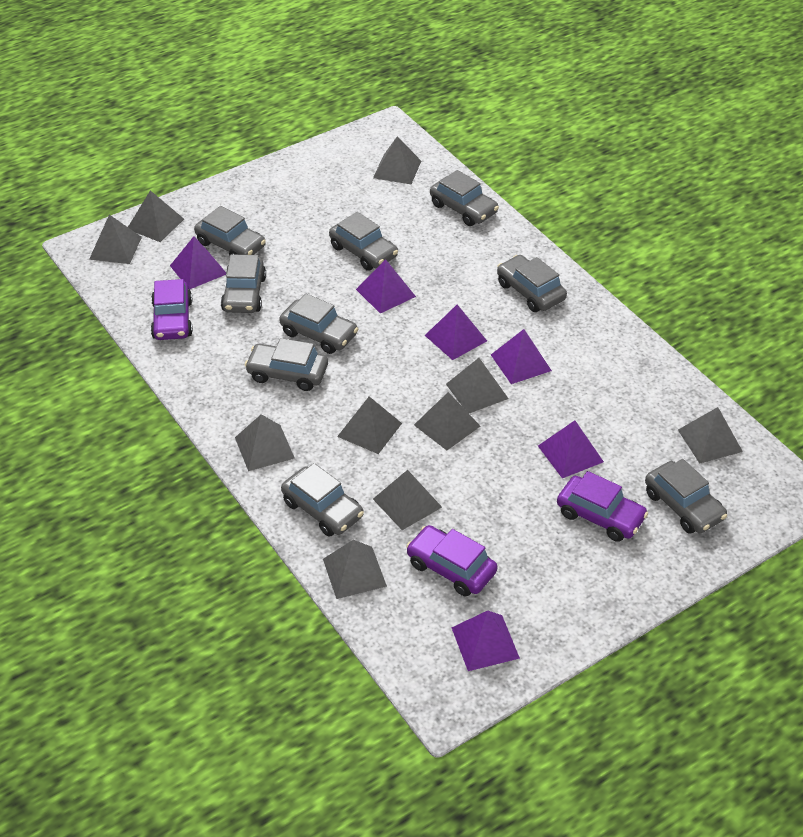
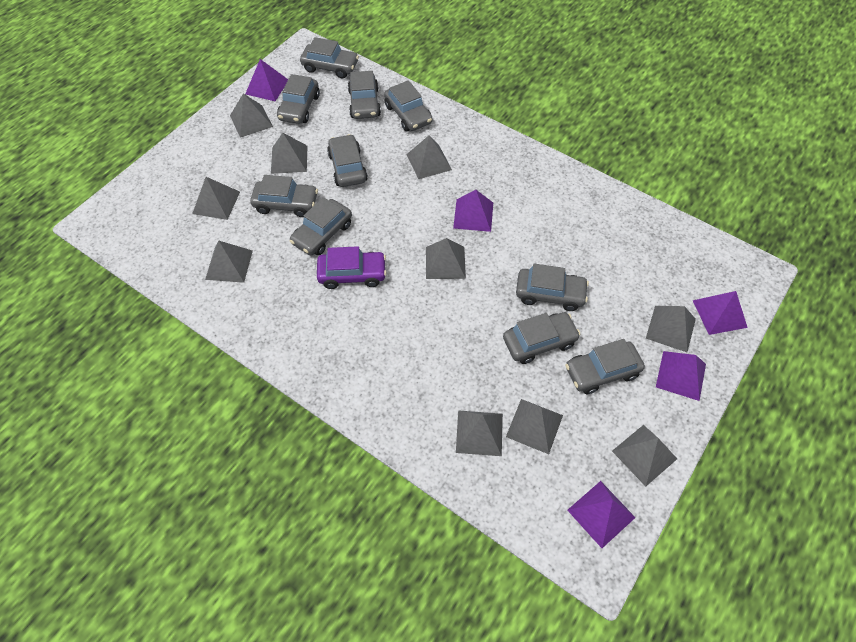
grey car: [194,206,266,255] [221,254,266,313] [245,338,328,391] [279,294,358,354] [281,463,364,537] [329,212,398,271] [430,170,499,226] [497,255,567,312] [645,459,727,534] = 9 -> [250,175,318,217] [277,74,320,124] [290,197,352,256] [300,37,359,78] [327,134,368,187] [348,71,381,119] [384,80,433,131] [503,312,580,364] [516,264,589,311] [565,339,645,394] = 10
purple car: [151,279,193,340] [406,525,497,596] [557,471,648,542] = 3 -> [317,246,387,289] = 1
purple pyramid: [170,236,226,290] [356,259,416,314] [425,305,487,360] [452,611,520,671] [491,329,552,384] [538,421,604,478] = 6 -> [245,59,288,101] [453,190,493,232] [567,481,636,548] [656,351,706,401] [692,291,748,335] = 5

